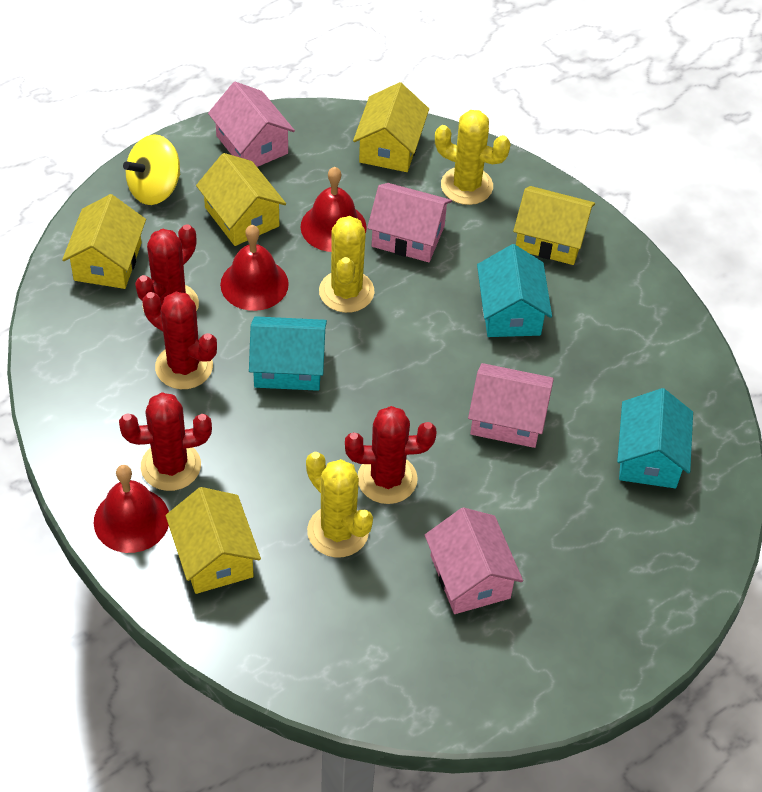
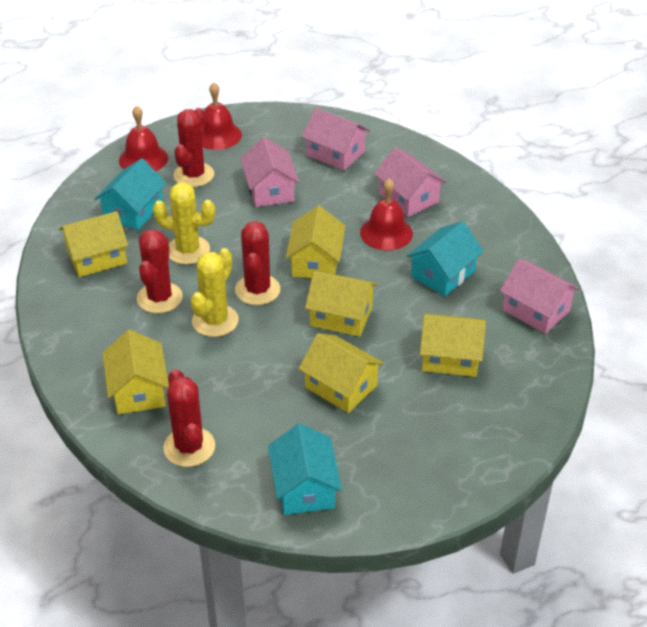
yellow cactus: [306,452,373,558] [319,216,375,313] [435,110,511,205] = 3 -> [153,183,215,265] [191,248,239,337] = 2
yellow house: [62,194,146,289] [166,487,261,594] [196,153,286,246] [353,82,429,172] [513,186,595,265] = 5 -> [59,211,128,277] [102,330,169,415] [286,206,345,278] [299,333,384,413] [305,271,378,337] [420,313,486,377] = 6
yellow spinning top: [123,134,180,205] = 1 -> none = 0

